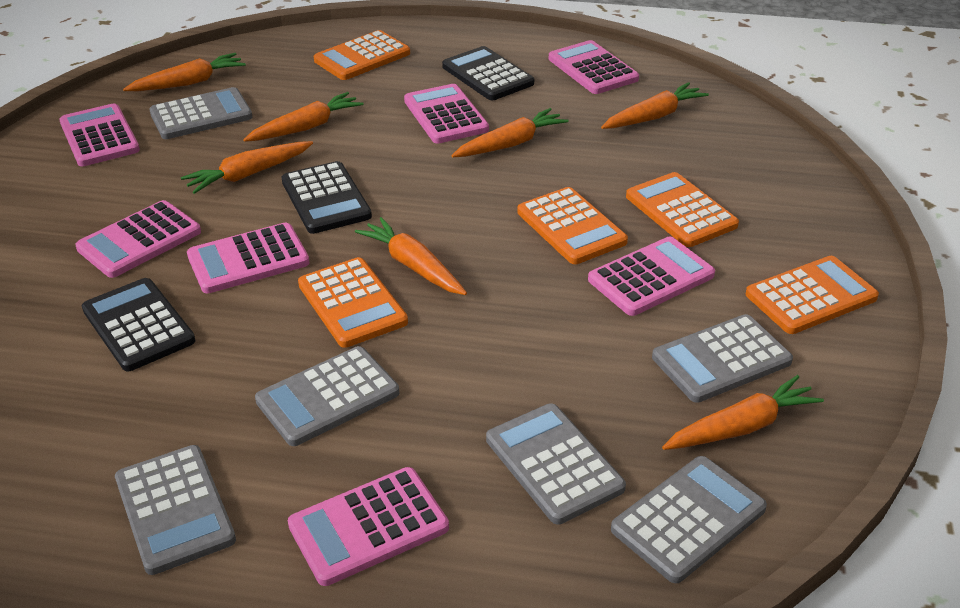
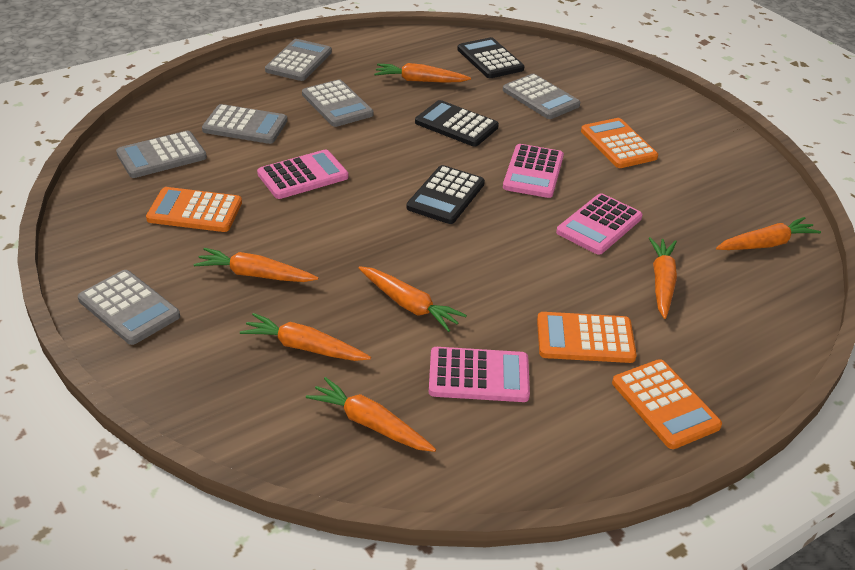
orange calculator: [298,257,408,348] [314,30,410,80] [517,187,628,264] [626,172,739,247] [746,256,879,334] = 5 -> [146,187,242,232] [537,312,637,363] [581,118,658,168] [612,359,722,449] = 4
pink calculator: [59,103,140,166] [75,200,201,278] [187,223,310,293] [288,467,449,586] [404,84,489,143] [549,40,639,94] [588,237,715,316] = 7 -> [257,150,348,199] [429,347,530,402] [503,144,564,198] [556,193,643,255] = 4

